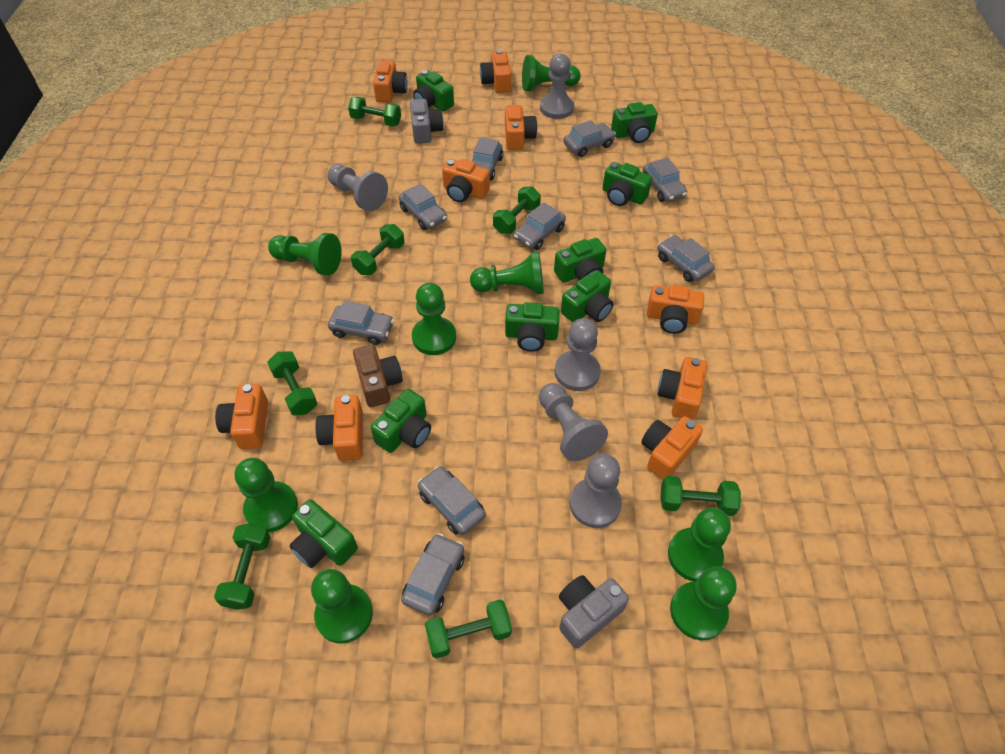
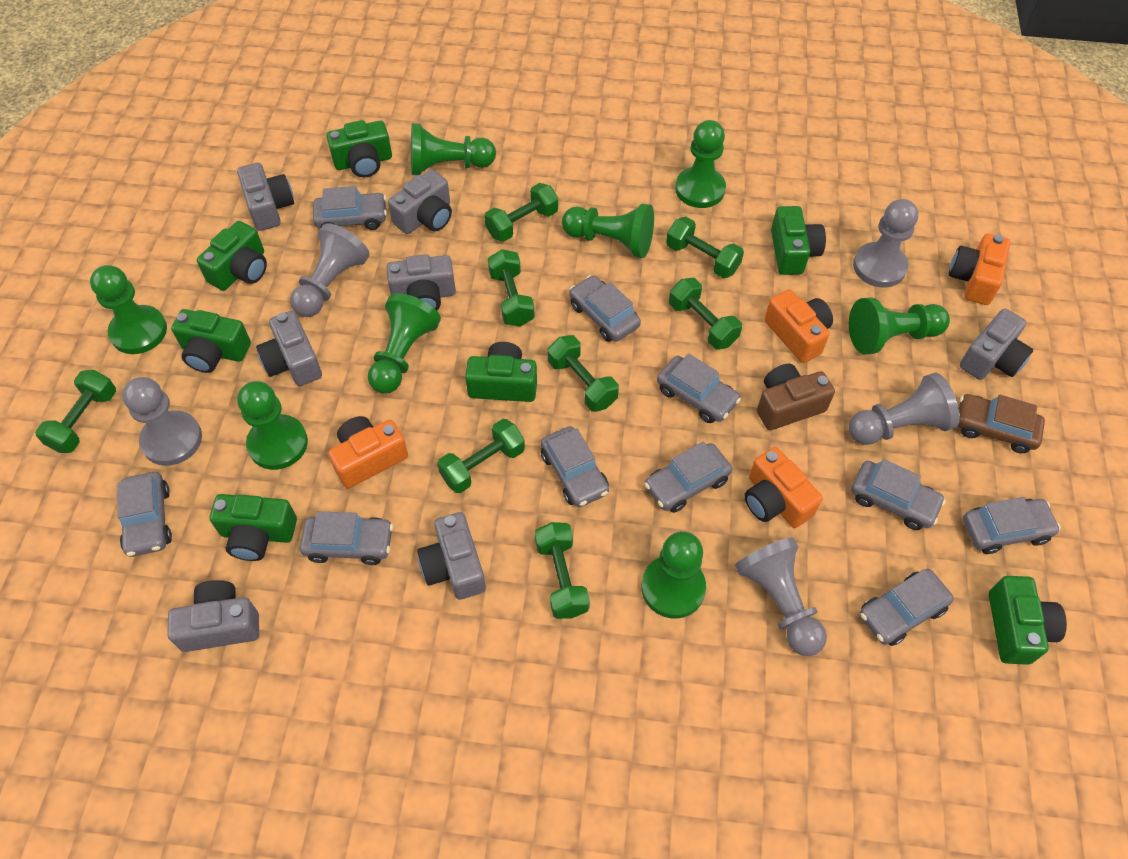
brown car: none = 0 -> [958,394,1045,453] = 1
green camera: [289,499,358,568] [371,389,431,453] [413,70,454,112] [505,302,560,352] [554,238,606,283] [561,270,613,322] [603,162,652,206] [611,102,658,143] = 8 -> [171,309,251,373] [197,221,267,291] [210,494,297,561] [326,120,392,177] [465,342,537,402] [771,206,826,275] [989,576,1067,665] = 7
green dumbbell: [214,523,270,610] [267,351,318,416] [348,97,401,127] [351,224,404,275] [425,600,512,659] [493,186,541,234] [660,476,741,516] = 7 -> [35,370,116,453] [437,419,525,493] [484,183,558,242] [488,249,535,327] [535,522,590,619] [548,335,619,412] [666,217,744,278] [669,278,742,350] = 8
grey camera: [410,99,444,144] [559,575,629,649] = 2 -> [167,580,259,652] [237,163,294,231] [256,311,322,386] [386,254,456,310] [388,170,452,234] [417,512,486,600] [959,309,1033,380] = 7
grey car: [328,300,394,345] [399,183,447,230] [401,533,464,616] [418,466,486,535] [472,137,503,180] [514,202,566,250] [564,120,616,157] [643,158,687,202] [657,235,715,282] = 9 -> [117,472,172,557] [300,511,393,565] [313,186,387,230] [541,426,609,507] [570,275,641,342] [644,442,732,513] [657,354,741,423] [851,459,946,530] [860,569,954,646] [963,497,1061,554] = 10
orange camera: [215,384,268,449] [315,395,363,461] [373,60,407,103] [442,159,490,202] [480,50,512,93] [505,105,537,150] [641,416,703,480] [647,285,704,334] [658,357,707,420] = 9 -> [328,416,408,488] [744,447,823,528] [764,289,833,363] [949,233,1010,305] = 4

